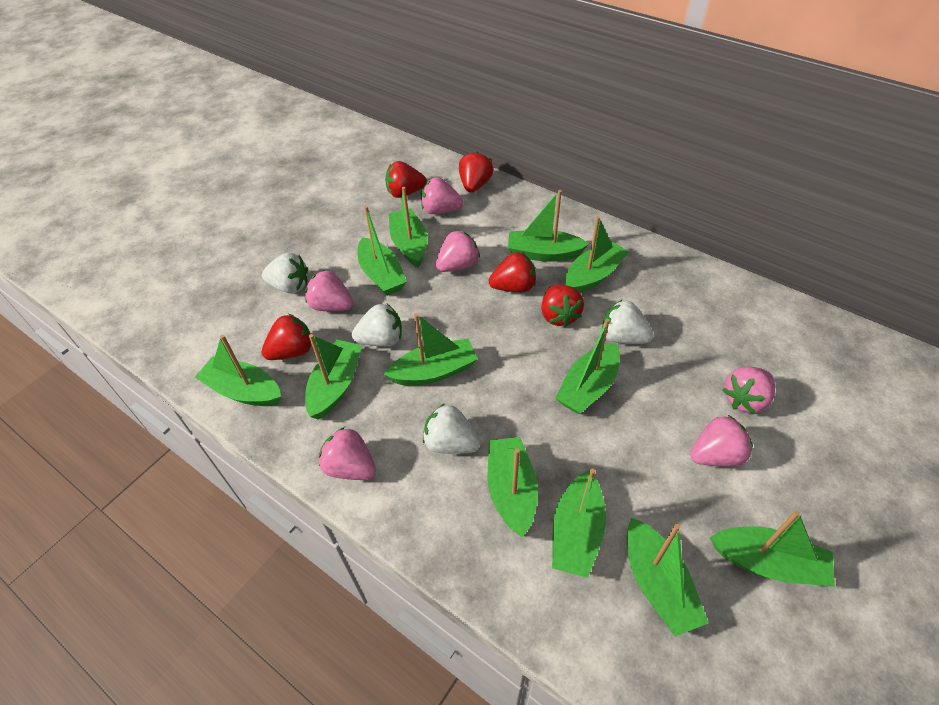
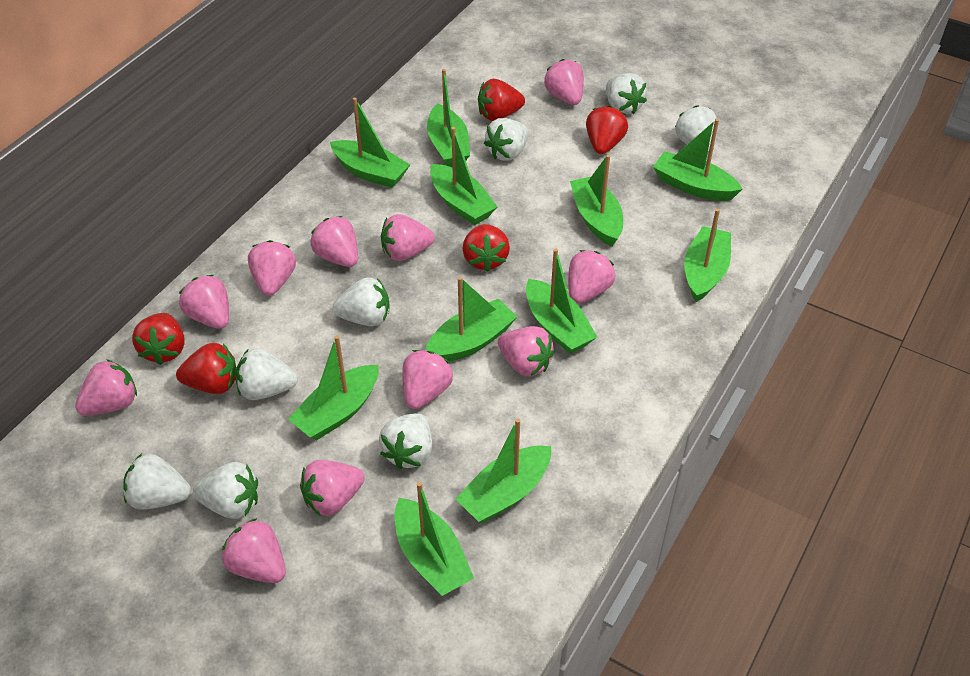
green boat: [195,335,281,406] [305,334,362,420] [358,206,407,296] [384,313,478,385] [389,187,427,268] [488,437,538,538] [508,190,589,262] [552,469,606,578] [555,319,620,414] [565,216,629,293] [627,517,708,637] [710,510,835,587] = 12 -> [288,335,379,440] [330,97,410,188] [395,482,474,596] [426,277,517,362] [427,69,470,167] [430,127,498,225] [456,418,551,523] [526,248,597,354] [570,155,623,246] [653,119,742,201] [684,209,731,302] = 11
pink strawberry: [305,270,353,311] [319,427,376,480] [421,177,463,214] [436,230,480,272] [690,415,753,466] [722,367,775,414] = 6 -> [75,359,137,416] [179,275,229,329] [222,518,286,583] [248,240,296,296] [300,460,365,516] [311,216,358,267] [381,214,435,261] [402,350,453,409] [498,326,555,377] [544,59,584,105] [568,250,615,304] = 11
white strawberry: [262,253,308,293] [352,304,402,347] [423,403,480,454] [602,299,653,344] = 4 -> [123,454,191,510] [193,462,258,519] [235,348,298,400] [332,277,390,326] [379,413,432,469] [484,118,529,161] [606,73,647,114] [675,105,717,154] = 8

